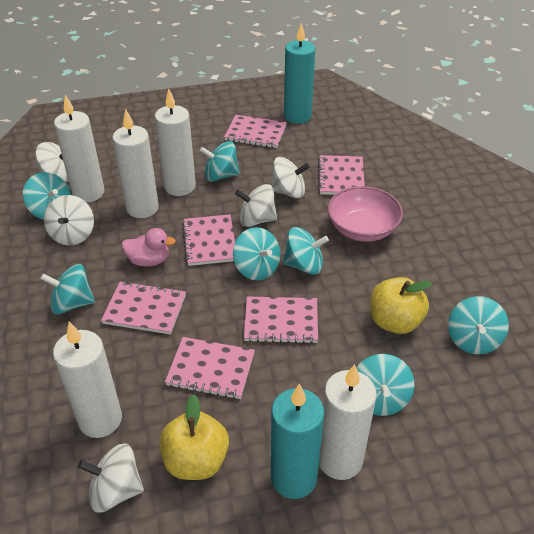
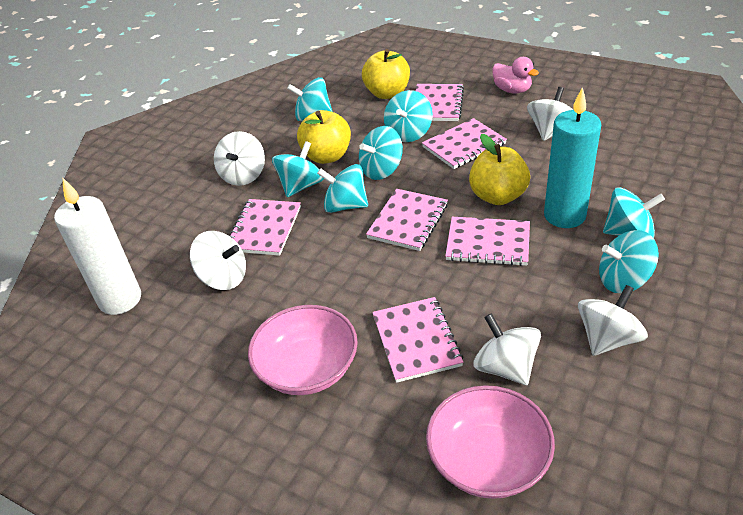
pink bowl: [328,186,403,242] = 1 -> [248,305,358,395] [426,385,555,499] = 2
turquoise candle: [271,384,324,499] [284,23,315,124] = 2 -> [544,87,601,228] = 1
white candle: [53,322,122,438] [54,95,105,203] [112,109,159,218] [155,89,196,196] [319,364,376,480] = 5 -> [54,178,141,315] = 1
yellow apple: [159,394,229,480] [370,277,432,334] = 2 -> [297,110,351,164] [362,49,410,99] [469,134,530,205] = 3

